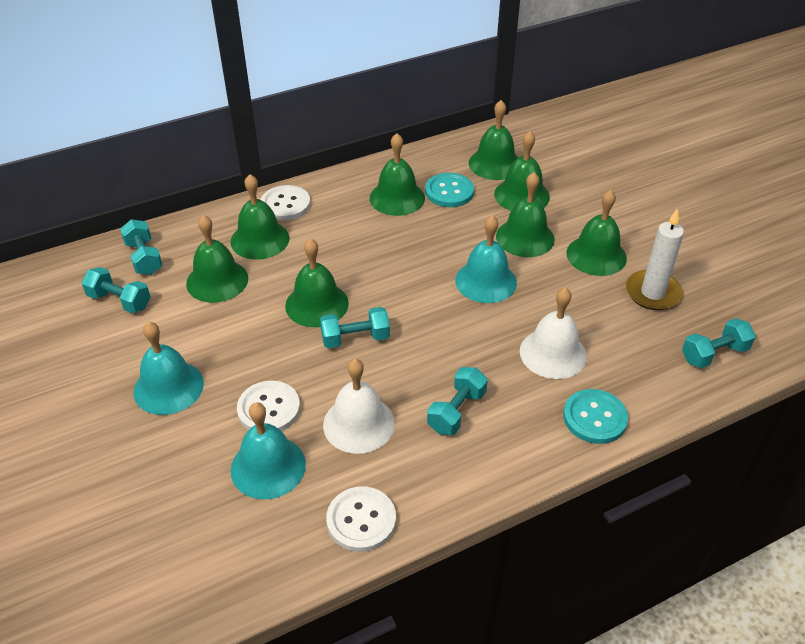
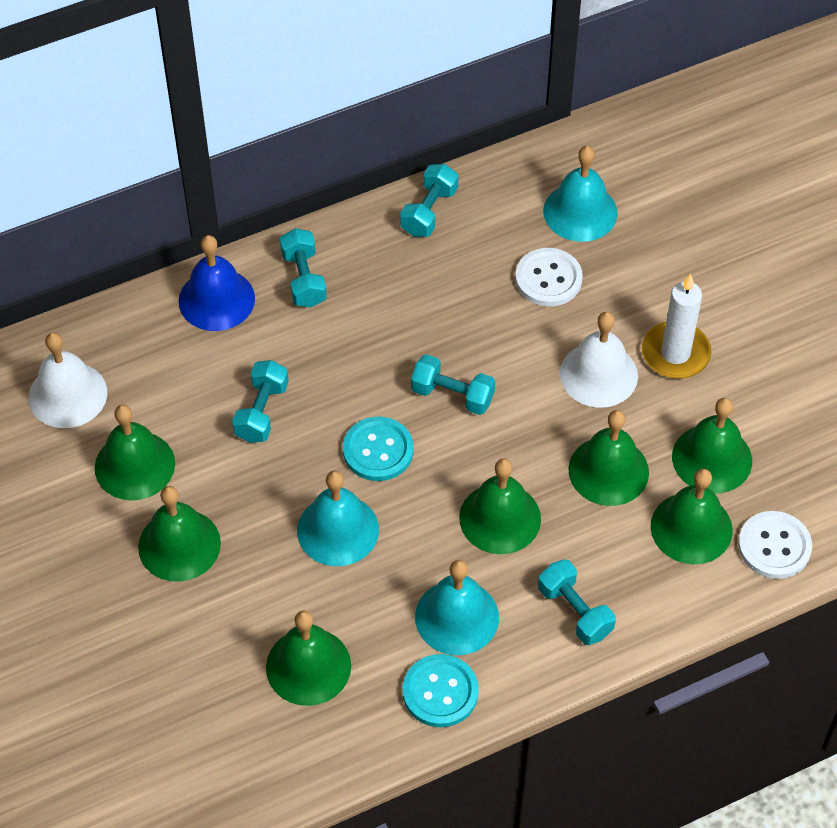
blue bell: none = 0 -> [179,235,255,331] = 1
green bell: [186,215,248,303] [230,174,289,259] [285,238,349,327] [370,133,425,216] [469,100,518,180] [494,131,550,211] [496,172,555,257] [566,190,627,276] = 8 -> [95,404,175,500] [138,486,221,582] [266,611,351,706] [459,458,541,554] [568,410,649,506] [651,469,733,564] [672,398,752,494] = 7
white button: [237,381,300,431] [261,185,310,221] [326,486,396,552] = 3 -> [515,248,583,306] [738,511,812,579] = 2

